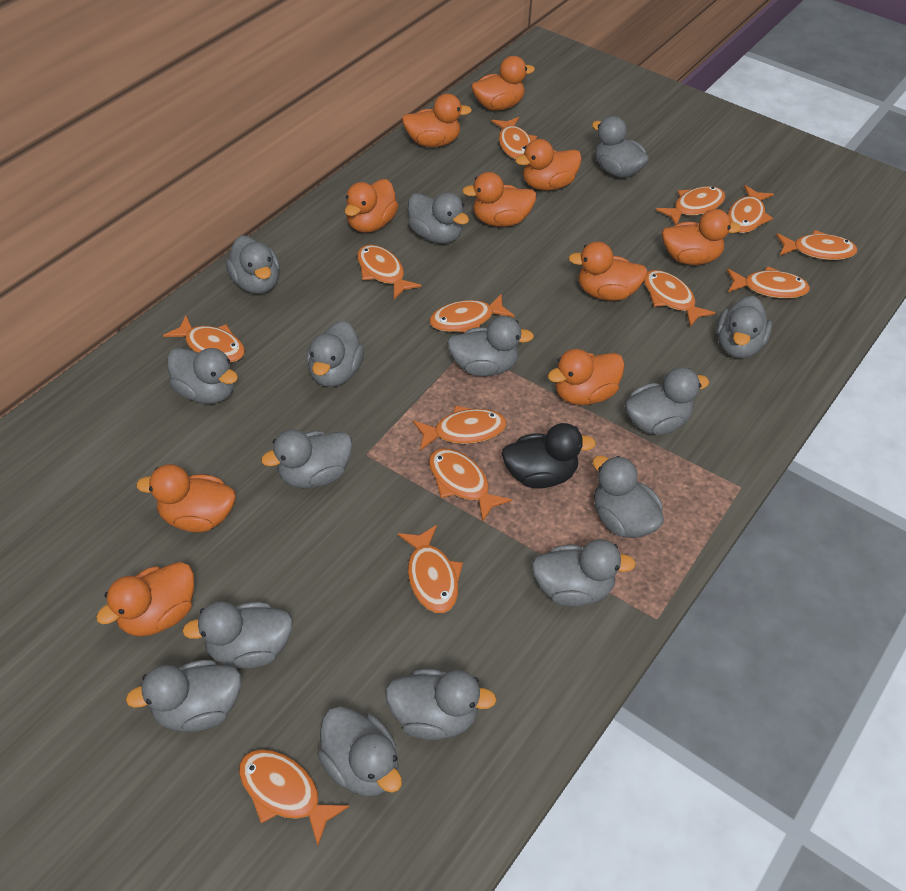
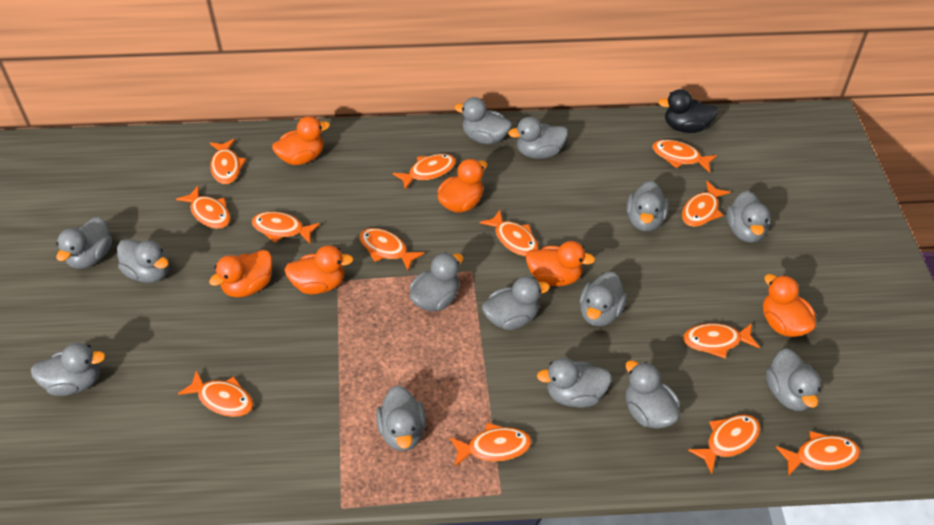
grey duck: [126,660,241,732] [167,348,238,404] [182,601,293,669] [226,235,280,294] [261,430,353,488] [307,321,364,387] [317,707,402,796] [385,669,497,740] [408,192,469,244] [447,316,534,376] [532,539,636,607] [592,116,649,178] [592,455,664,538] [625,367,709,435] [716,296,772,358] = 15 -> [31,343,106,396] [56,217,112,269] [117,239,169,283] [376,386,426,451] [409,252,463,311] [454,97,512,144] [482,276,550,330] [508,117,568,159] [537,358,612,408] [579,272,627,326] [625,360,680,428] [627,181,669,231] [727,191,771,243] [766,348,821,411] = 14
orange duck: [96,562,194,637] [136,464,236,532] [345,179,399,233] [402,94,472,147] [462,172,537,227] [471,56,535,111] [515,139,582,190] [548,349,625,405] [568,241,648,301] [662,209,742,265] = 10 -> [209,250,272,297] [272,116,330,165] [284,245,354,294] [437,159,487,213] [526,241,595,286] [763,274,816,337] = 6

